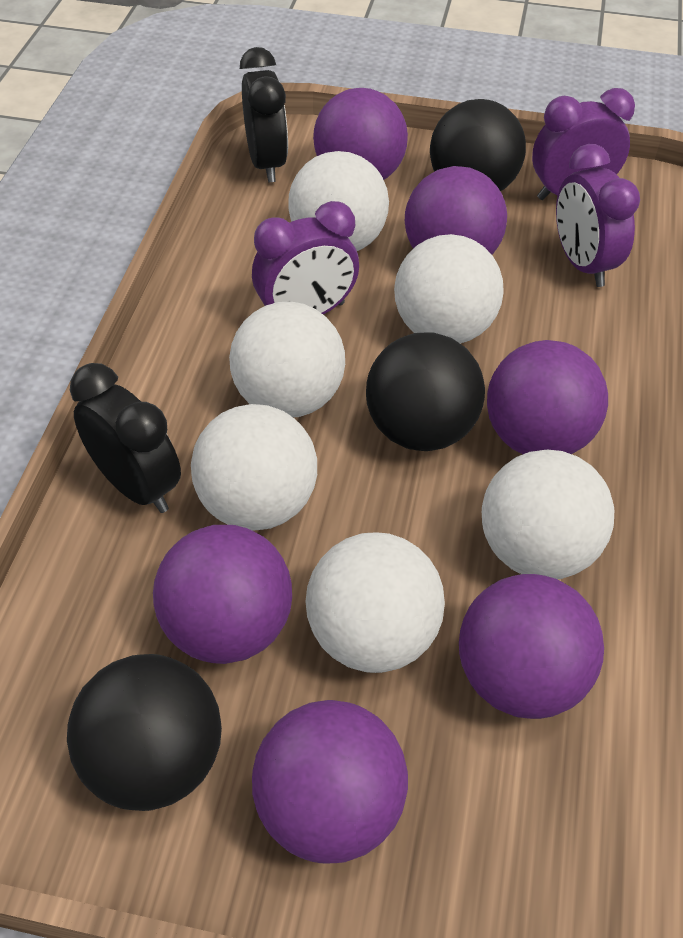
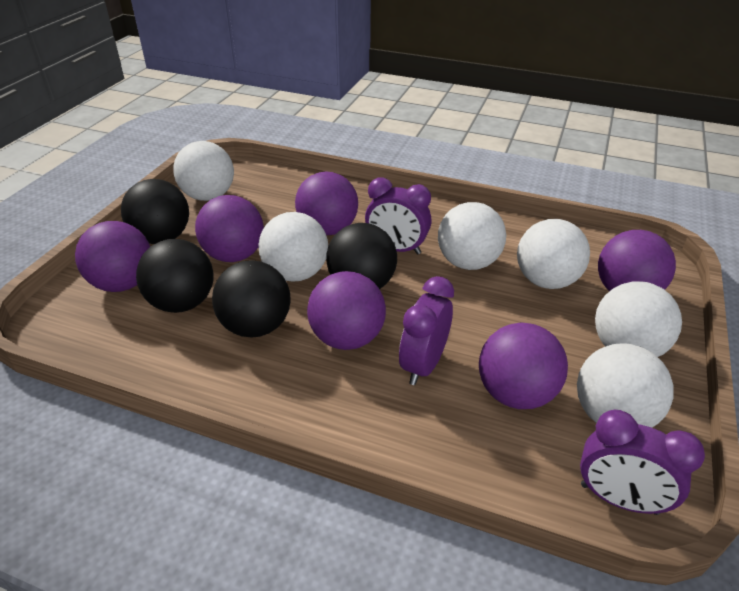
black ball: [67,654,222,811] [366,332,485,451] [430,99,526,191] = 3 -> [121,179,189,244] [136,239,213,313] [212,260,291,337] [326,223,397,289] = 4
black clock: [70,363,181,513] [240,47,288,183] = 2 -> none = 0

